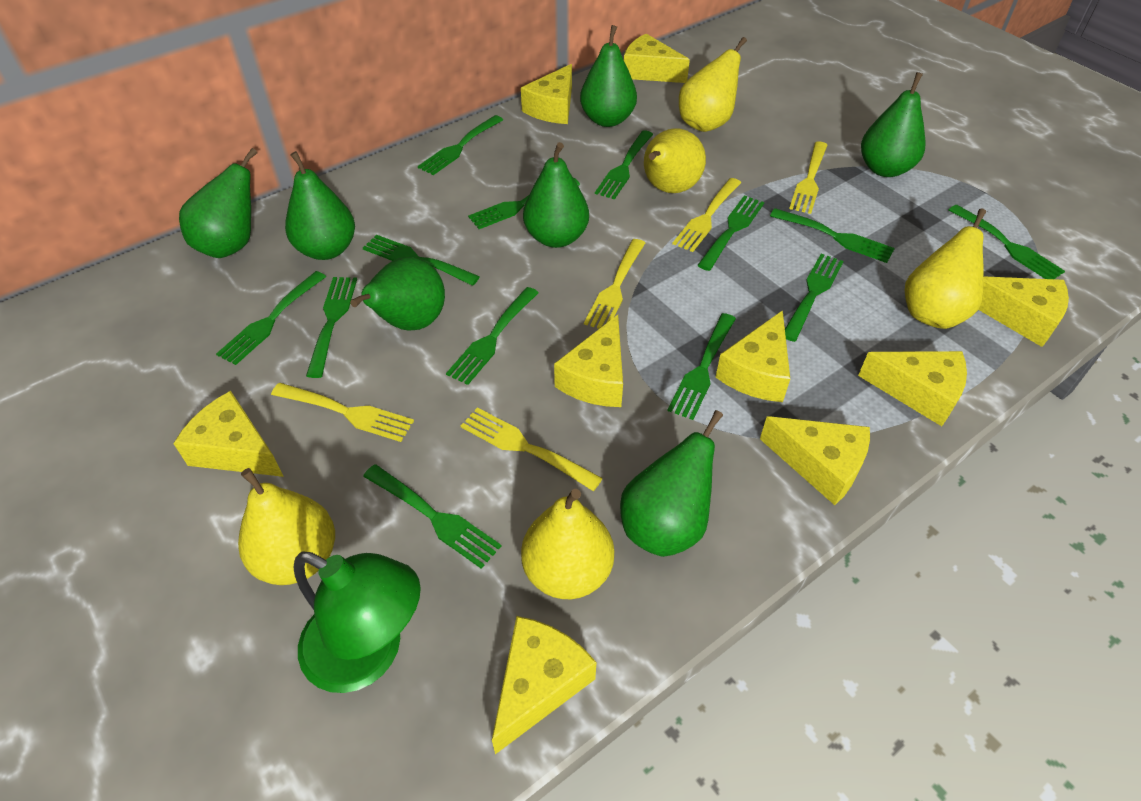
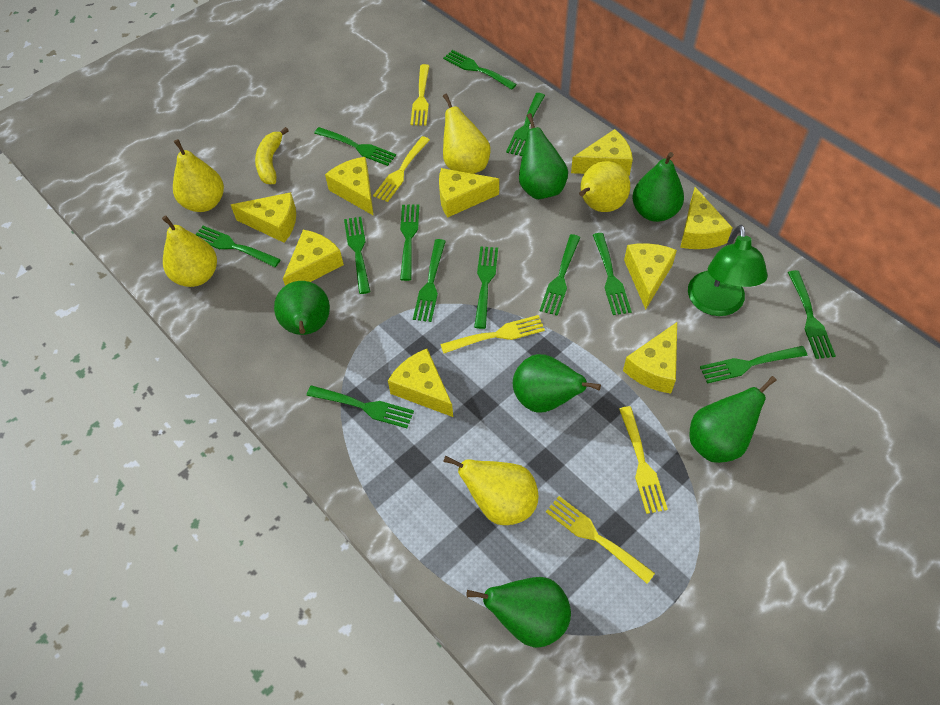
green pear: [179,148,258,258] [285,151,355,260] [350,257,445,330] [523,142,589,248] [580,25,637,127] [620,410,723,557] [861,72,926,177] = 7 -> [274,281,330,335] [466,577,571,648] [513,354,601,412] [519,113,568,199] [632,152,684,222] [689,376,777,463] = 6
yellow banana: none = 0 -> [255,127,289,184] = 1

